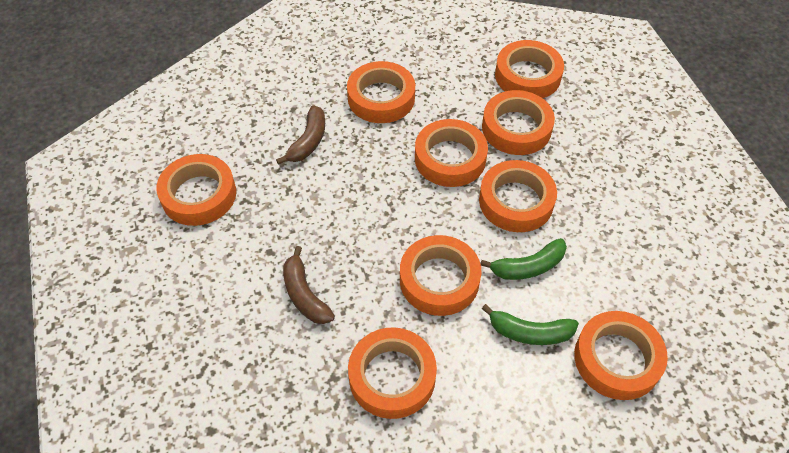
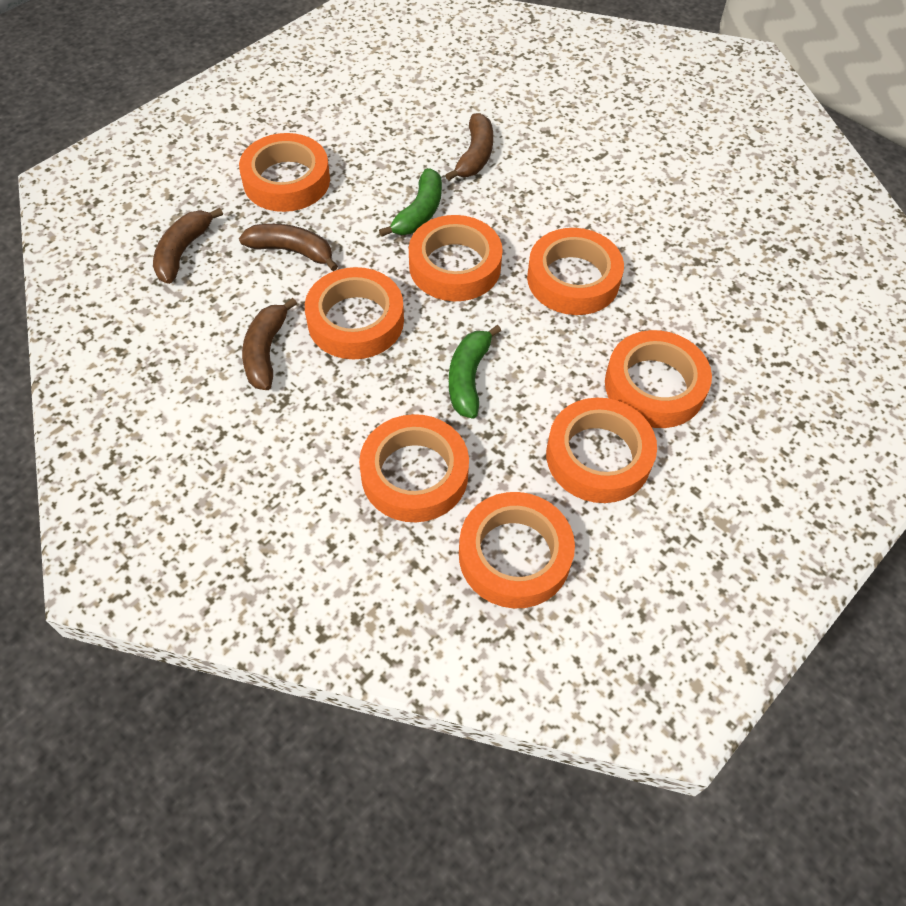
brown banana: [276,105,325,165] [283,246,335,324] = 2 -> [153,208,223,284] [239,224,338,271] [242,298,297,390] [445,113,493,181] = 4
orange tape: [156,154,236,226] [347,61,415,123] [348,327,437,419] [400,235,482,316] [415,119,488,187] [479,160,557,232] [482,90,555,155] [495,40,564,98] [574,311,668,400] = 9 -> [239,133,330,212] [305,267,404,359] [359,414,469,522] [409,215,503,301] [459,492,575,608] [527,228,624,315] [546,398,657,503] [605,330,712,428] = 8

